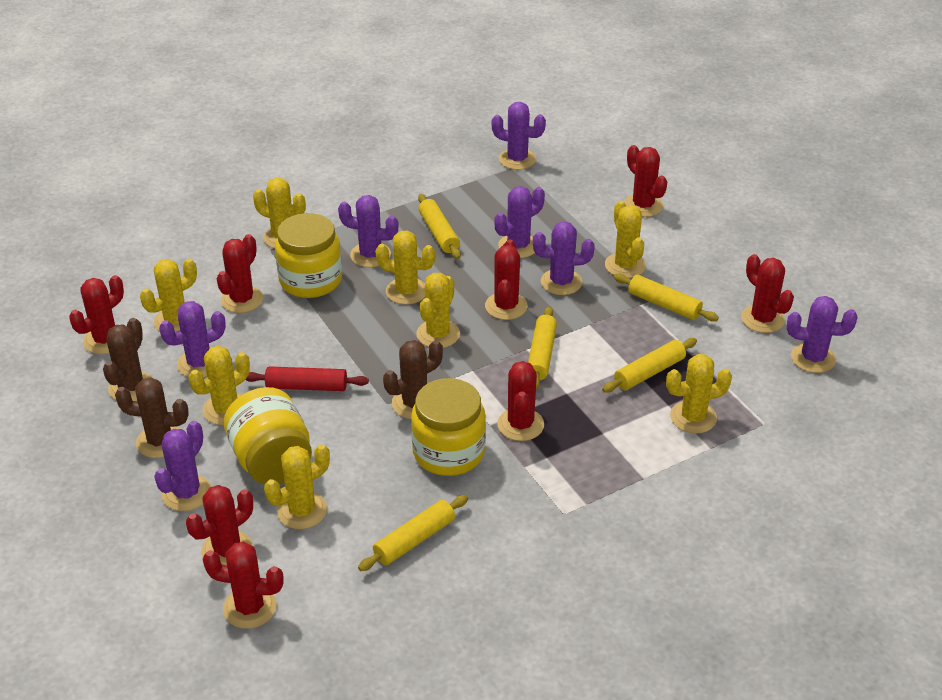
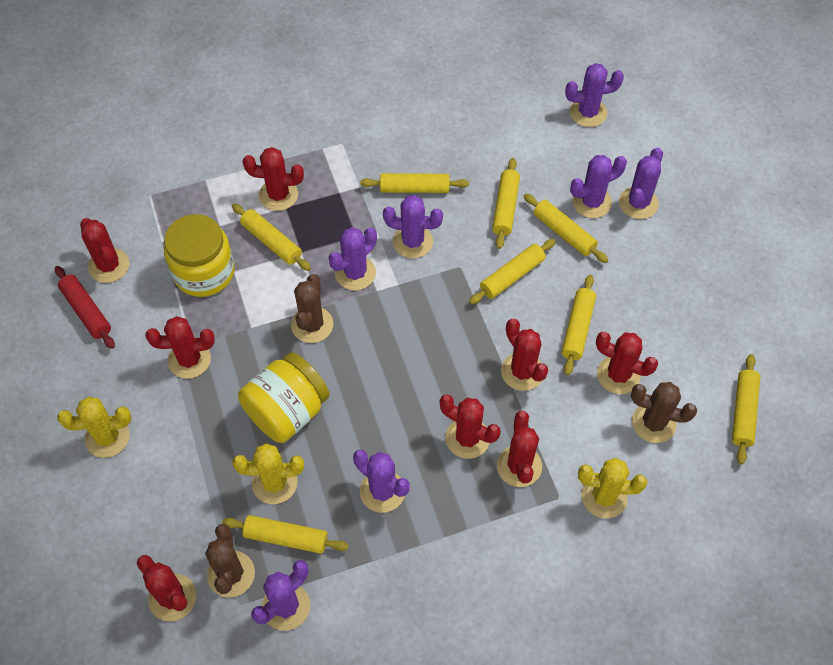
yellow cactus: [140,259,197,332] [189,346,250,425] [253,178,306,248] [264,444,330,529] [375,231,435,305] [416,273,460,348] [605,201,646,278] [666,354,732,434] = 8 -> [57,397,131,458] [233,443,304,504] [578,458,647,518] = 3
yellow jar: [224,387,312,485] [275,213,342,298] [411,378,486,476] = 3 -> [164,214,235,297] [238,352,330,443] = 2
yellow rolling pin: [358,495,468,571] [418,194,461,259] [528,306,557,389] [602,338,697,393] [614,274,719,321] = 5 -> [222,515,349,554] [232,204,311,271] [360,173,469,193] [469,239,556,305] [492,158,520,249] [524,194,609,263] [562,275,596,375] [732,354,760,464] = 8

